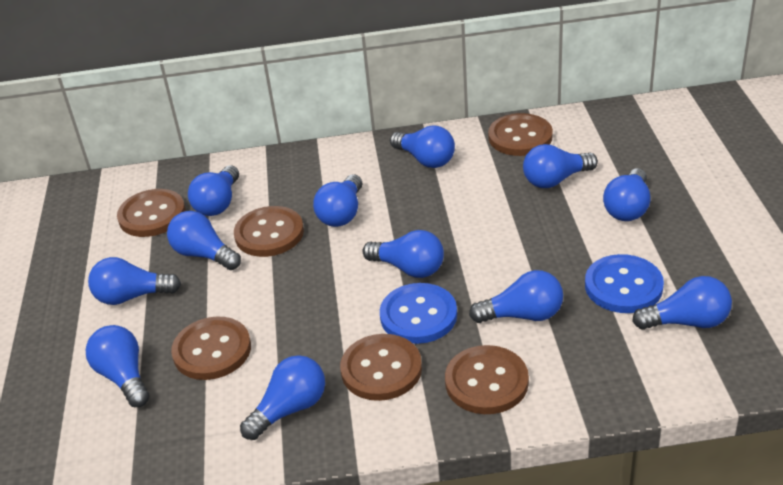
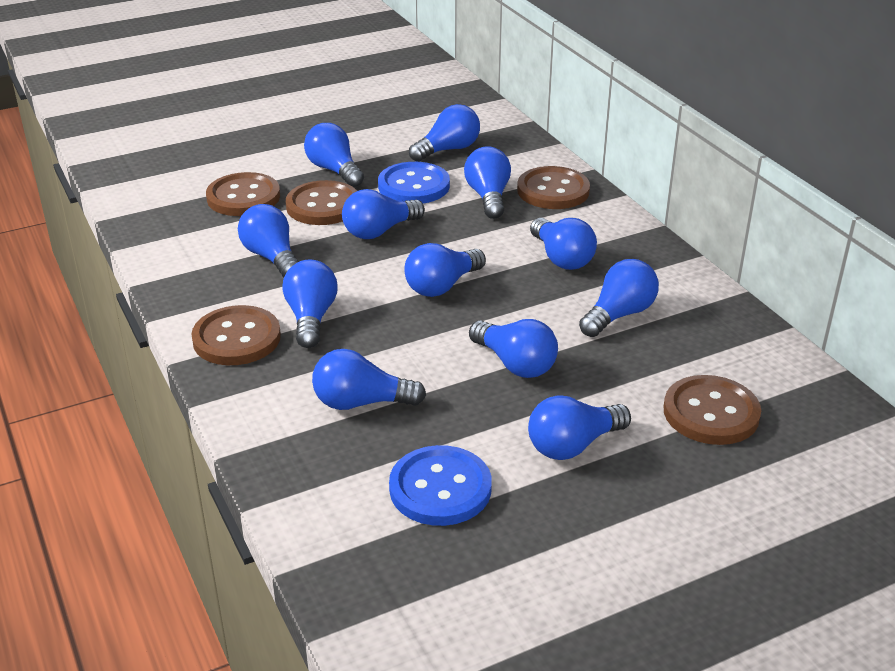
brown button: [117,189,185,237] [171,316,251,380] [234,206,304,257] [340,334,422,401] [445,345,529,414] [488,113,553,156] = 6 -> [191,305,281,365] [206,172,280,216] [286,180,357,225] [517,166,590,209] [664,375,761,445] = 5

